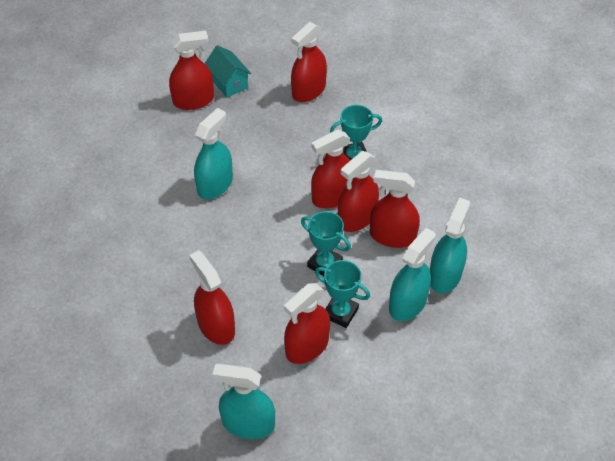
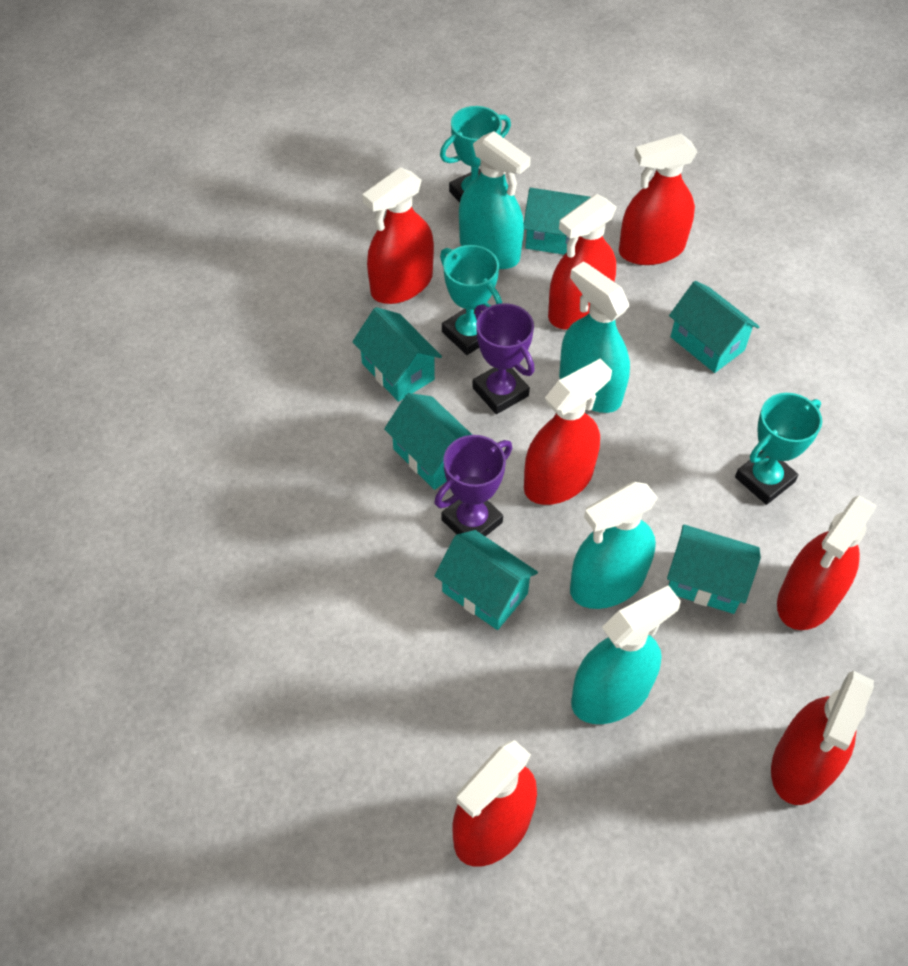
purple trophy: none = 0 -> [434,435,512,537] [472,303,535,414] = 2
turquoise house: [204,45,251,98] = 1 -> [352,307,442,402] [384,393,472,490] [434,530,538,630] [524,188,590,255] [667,524,761,614] [669,281,760,373] = 6

